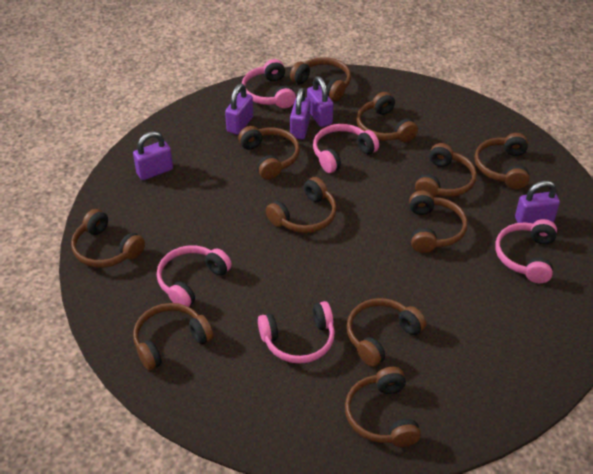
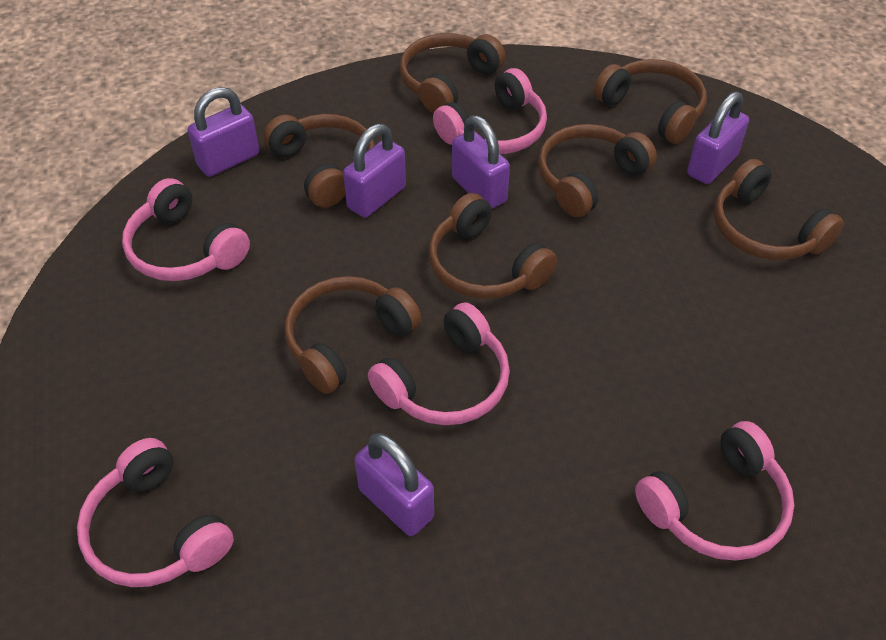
brown headphones: [71,209,145,268] [133,303,213,370] [238,126,300,179] [266,177,337,233] [290,57,351,101] [345,367,421,447] [347,298,426,367] [356,92,418,142] [409,191,468,253] [415,143,477,197] [474,133,530,189] = 11 -> [264,114,375,208] [285,276,421,394] [400,33,506,114] [428,193,557,299] [538,124,657,217] [594,59,707,144] [714,159,844,260] = 7

